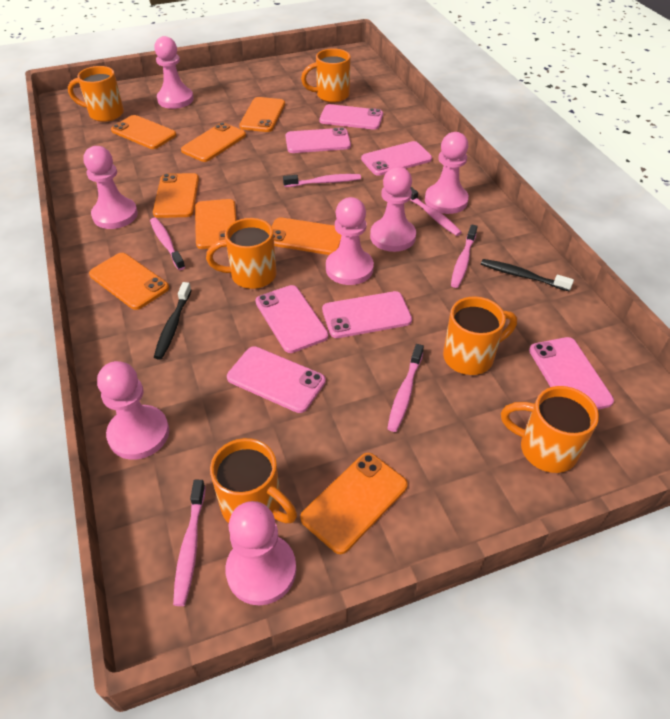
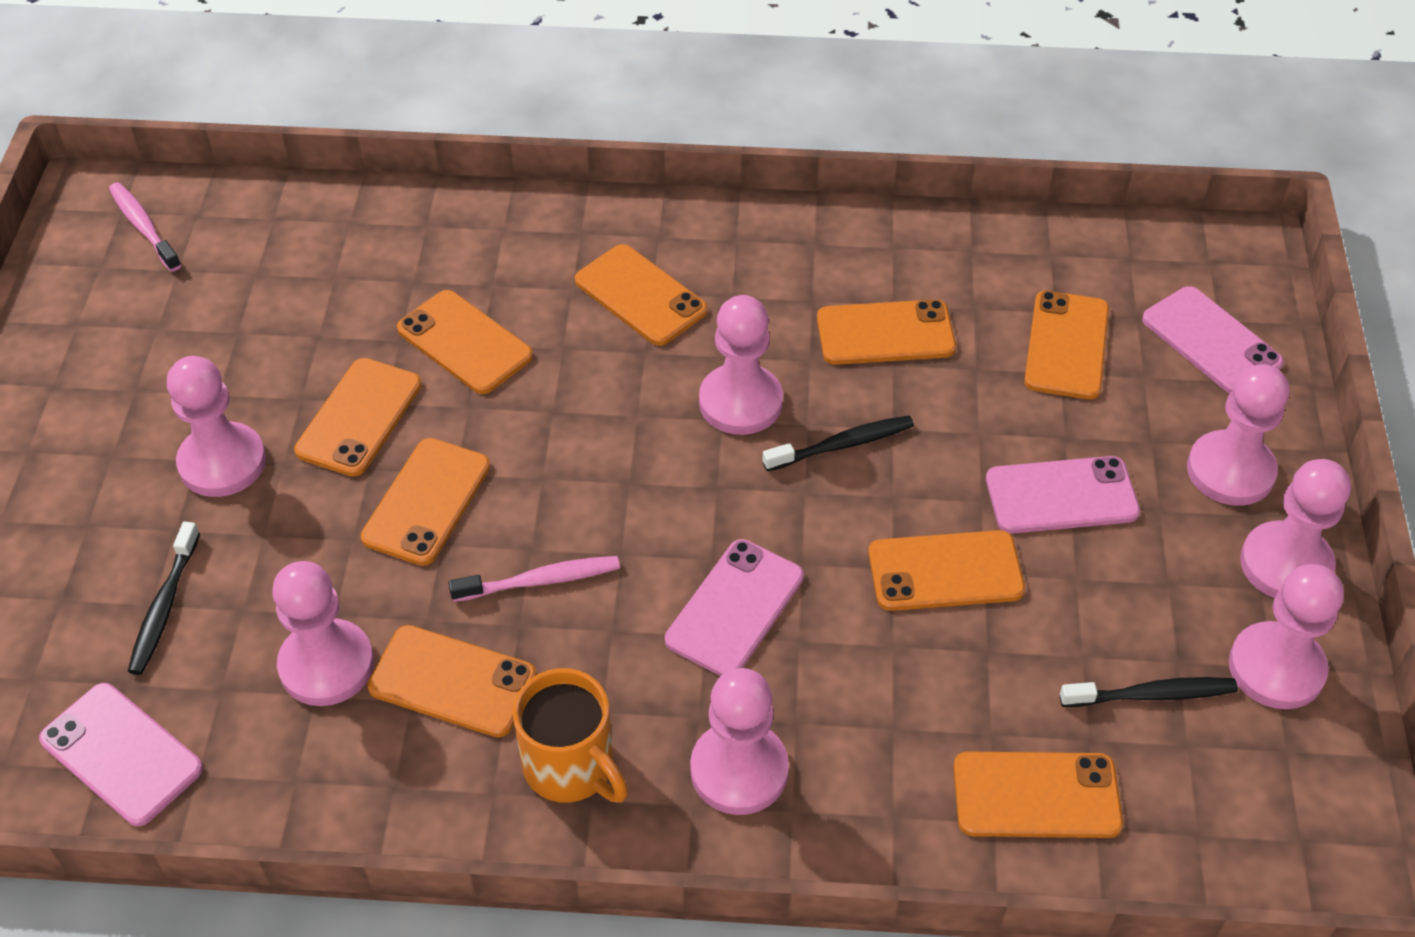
black toothbrush: [154,282,191,360] [481,259,574,291] = 2 -> [128,521,200,675] [762,415,914,471] [1060,677,1238,707] = 3
orange mug: [68,66,124,122] [206,218,276,289] [210,438,297,523] [301,48,351,103] [443,296,517,375] [501,386,599,473] = 6 -> [513,668,628,803] = 1
orange phone: [89,253,169,310] [111,115,176,149] [153,173,199,218] [181,122,246,162] [195,199,237,249] [239,97,285,132] [272,217,341,255] [300,453,408,554] = 8 -> [294,358,422,477] [361,438,490,566] [367,625,536,737] [397,290,533,394] [575,244,708,346] [817,299,956,365] [868,530,1025,611] [953,751,1123,838] [1024,291,1109,400] = 9
pink phone: [227,346,326,413] [255,285,329,353] [286,127,351,153] [319,104,383,130] [322,291,412,338] [361,141,432,176] [529,337,614,410] = 7 -> [39,683,203,826] [665,539,804,676] [986,456,1140,534] [1142,286,1284,394] = 4
pink toothbrush: [150,217,185,270] [173,480,206,606] [283,174,361,187] [387,344,424,432] [410,187,462,236] [451,224,478,288] = 6 -> [109,182,181,272] [448,556,620,602] = 2

